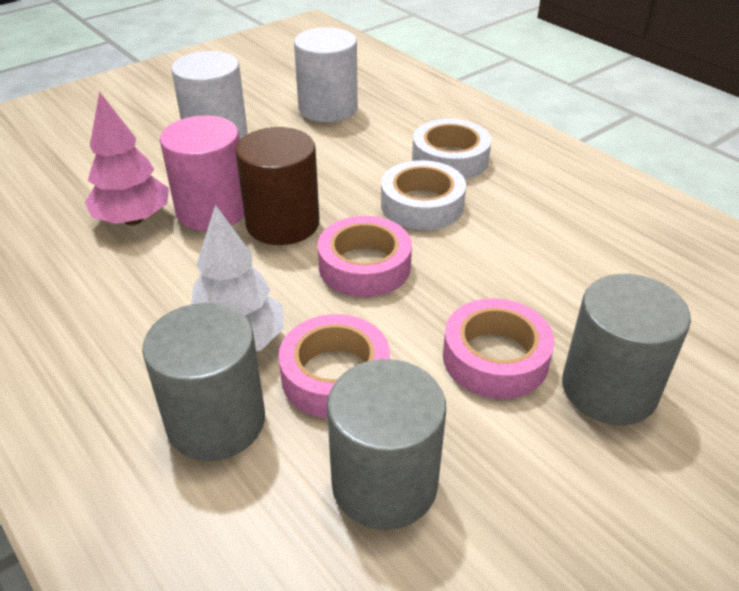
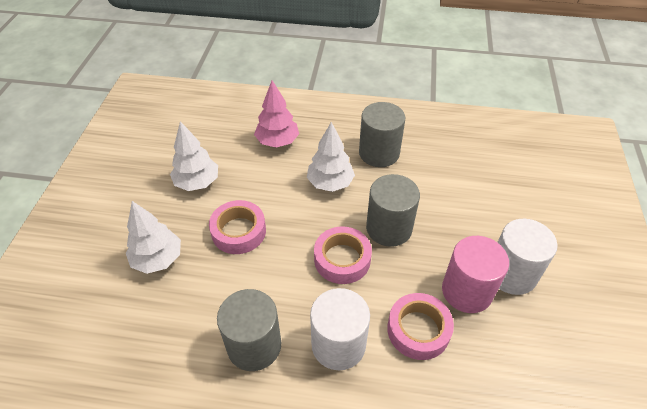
brown cylinder: [235,127,320,245] = 1 -> none = 0
white tape: [381,160,466,230] [412,119,491,179] = 2 -> none = 0
white tree: [192,205,284,351] = 1 -> [126,201,181,274] [170,121,218,191] [307,122,355,192] = 3

